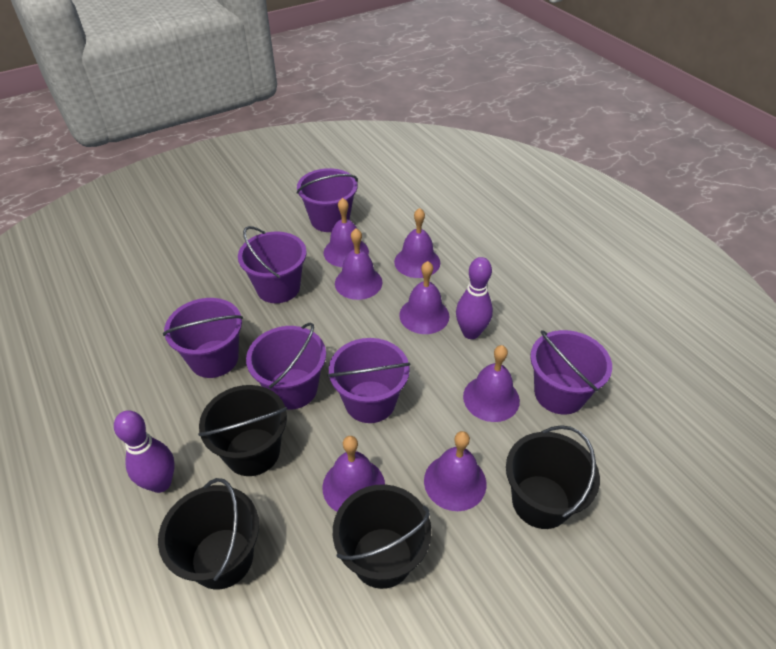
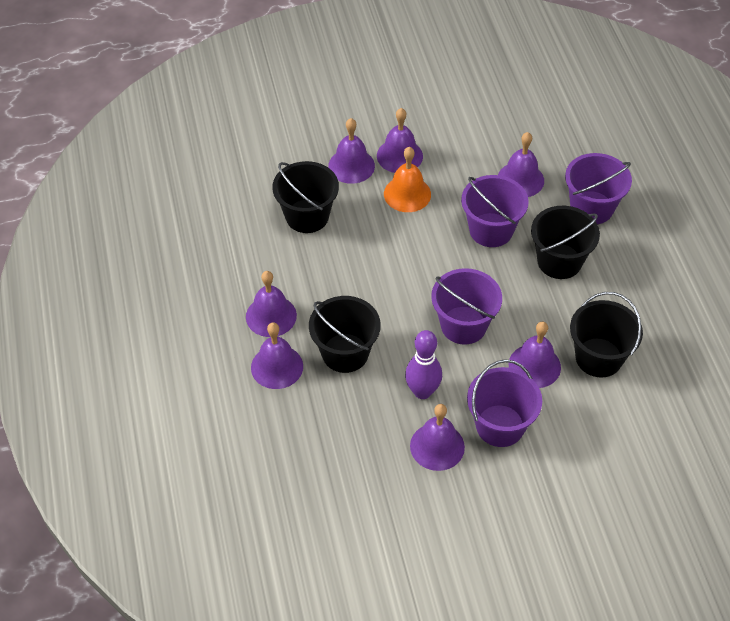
orange bell: none = 0 -> [384,147,431,212] = 1
purple bowling pin: [114,411,175,493] [456,257,493,339] = 2 -> [405,330,442,399] = 1
purple bucket: [163,298,243,378] [238,226,307,303] [246,322,326,410] [297,168,358,232] [328,338,411,423] [530,330,612,415] = 6 -> [431,268,502,345] [461,175,529,247] [467,359,542,447] [565,153,632,224] = 4

